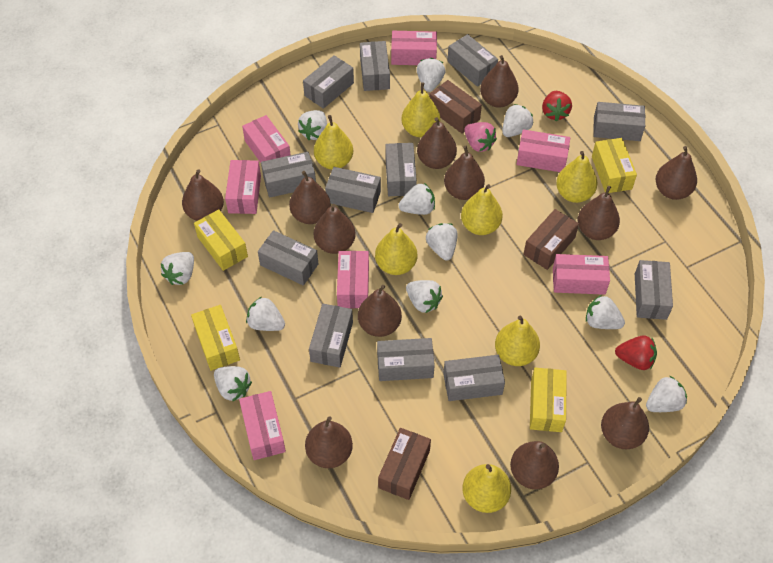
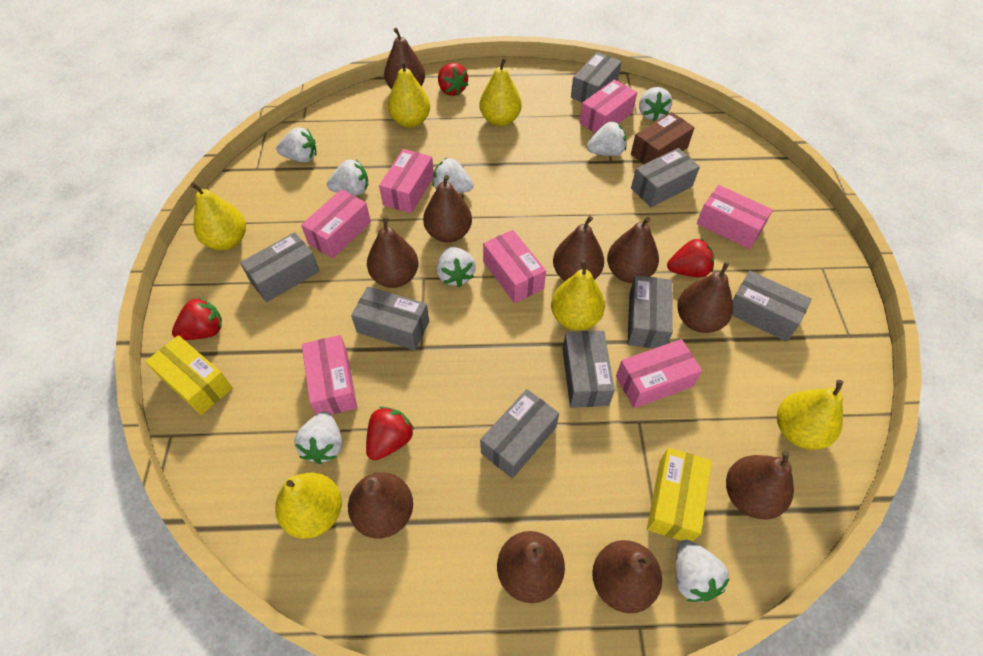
brown box: [378,428,431,500] [429,80,482,134] [523,209,579,270] = 3 -> [631,112,695,164] = 1
brown pear: [182,169,224,221] [289,171,331,224] [305,416,353,468] [314,204,355,254] [358,285,402,337] [417,117,457,169] [444,146,485,200] [480,55,519,108] [510,441,559,489] [578,186,620,240] [601,397,649,450] [655,146,697,200] = 12 -> [348,472,413,539] [367,216,418,288] [384,28,425,89] [423,175,472,243] [497,531,565,603] [553,216,604,281] [592,540,662,613] [607,217,659,283] [677,262,733,333] [726,451,794,519] = 10
grey box: [258,230,318,286] [261,152,316,198] [303,55,354,109] [309,304,353,368] [325,167,381,213] [360,41,390,91] [377,338,435,381] [385,143,417,196] [443,355,505,401] [448,34,498,87] [593,102,645,141] [635,260,673,320] = 12 -> [240,232,319,302] [351,287,429,350] [480,389,559,479] [562,331,615,408] [571,52,622,103] [628,275,673,348] [631,148,700,207] [732,271,812,342] = 8
pink strawberry: [464,122,497,152] = 1 -> none = 0
red strawberry: [542,91,572,121] [615,335,657,370] = 2 -> [172,297,222,340] [366,407,414,460] [438,63,468,96] [667,239,714,277] = 4
white strawberry: [161,252,194,285] [214,366,252,402] [246,297,285,331] [298,110,327,140] [399,183,435,215] [406,280,443,313] [417,58,446,92] [426,223,457,260] [502,104,533,137] [586,295,625,329] [646,376,687,412] = 11 -> [276,127,317,163] [294,411,342,464] [327,160,368,195] [432,158,473,193] [437,247,476,287] [587,122,626,156] [639,87,672,121] [675,540,730,602] = 8
yellow box: [191,305,240,371] [194,209,248,271] [530,368,567,432] [592,138,637,193] = 4 -> [145,335,233,415] [647,448,712,541] = 2
yellow pear: [314,115,353,169] [375,223,417,275] [401,82,440,137] [461,184,503,235] [462,464,511,513] [495,316,540,366] [556,151,598,203] = 7 -> [191,183,246,250] [275,473,342,539] [388,60,430,128] [479,57,522,126] [551,260,605,330] [777,380,843,450] = 6

